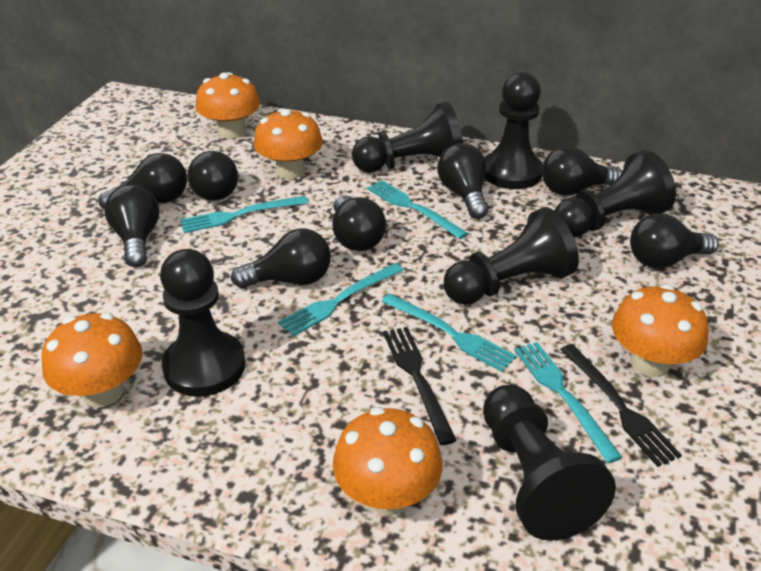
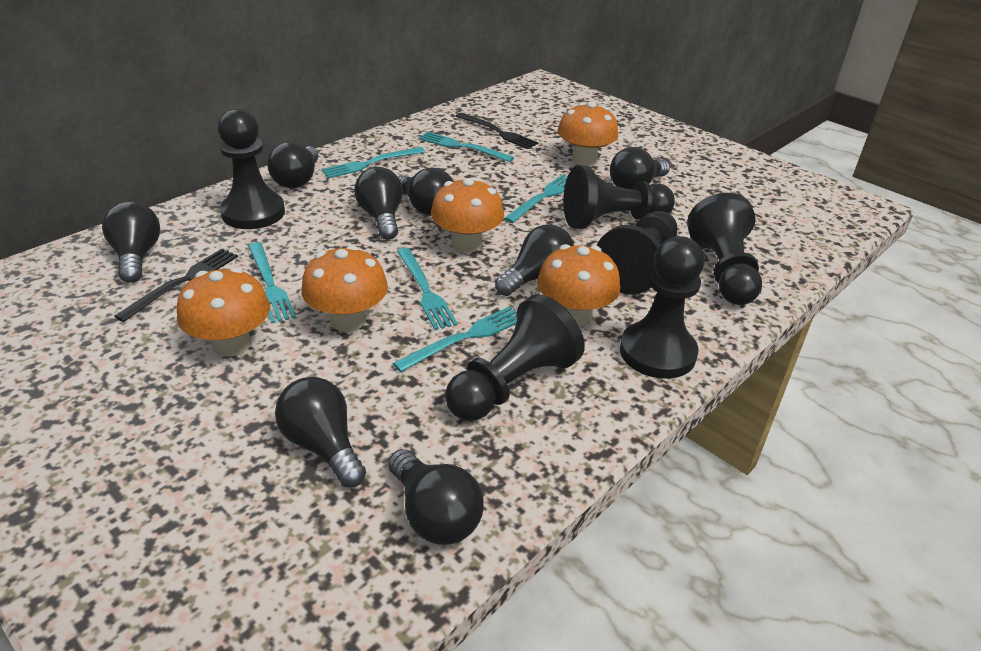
turquoise fork: [180,196,308,233] [278,263,404,336] [367,180,468,239] [381,294,516,372] [514,342,622,463] = 5 -> [248,242,296,323] [321,147,425,178] [393,306,517,372] [397,248,458,330] [418,132,514,162] [504,174,568,223] = 6

